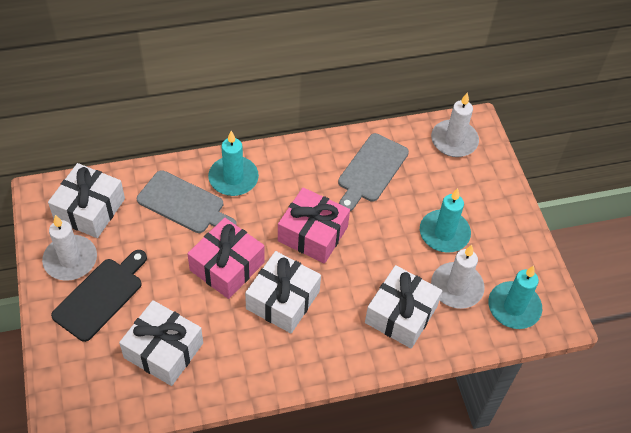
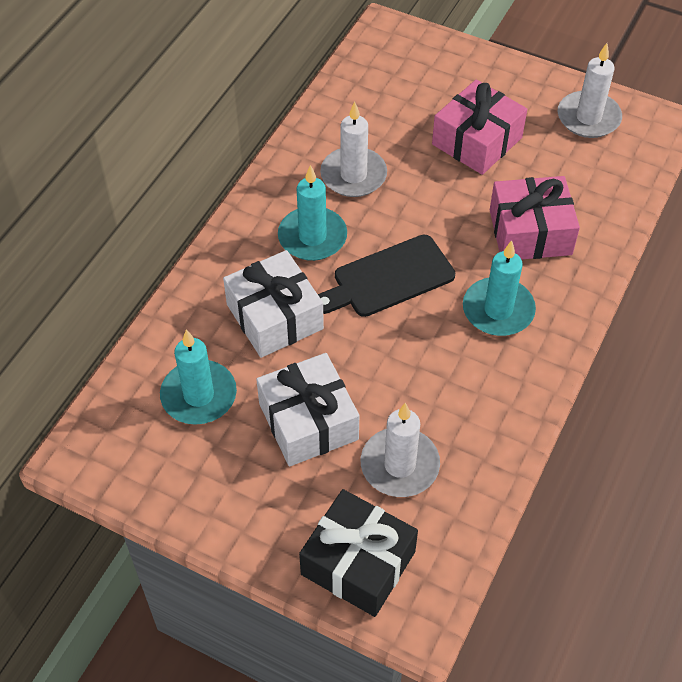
black gift: none = 0 -> [299,489,418,617] = 1
grey cutting board: [137,170,237,233] [338,133,409,211] = 2 -> none = 0
white gift: [48,163,125,238] [119,300,203,386] [245,251,321,333] [365,265,442,349] = 4 -> [223,250,324,358] [256,353,359,467] = 2

